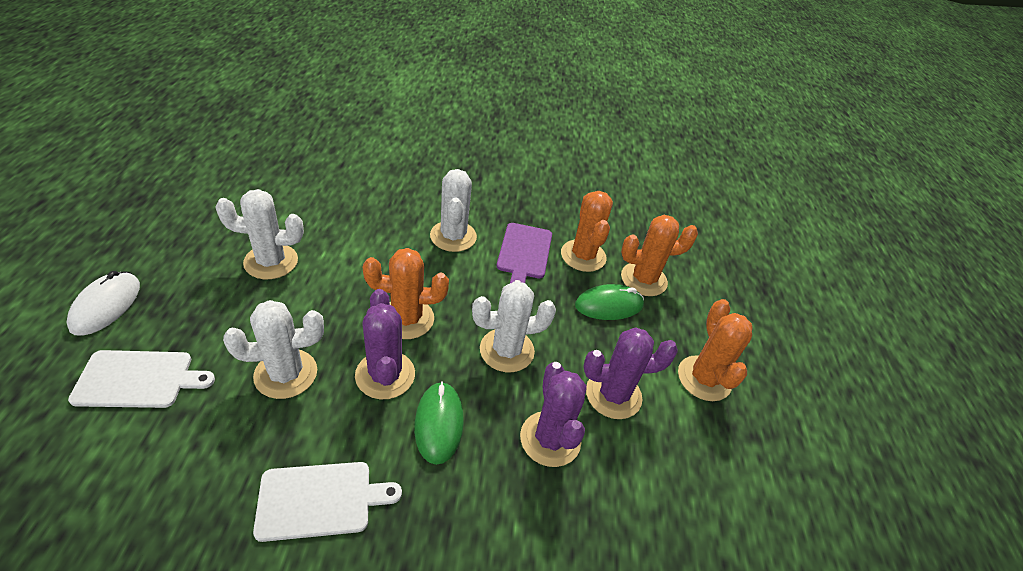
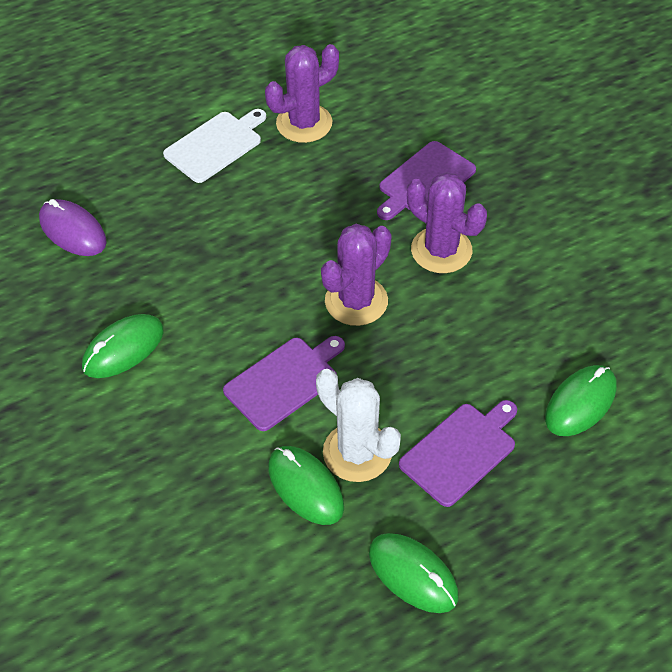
green mouse: [414,381,464,465] [575,284,644,320] = 2 -> [82,314,164,378] [268,446,344,525] [369,533,459,613] [545,365,617,436] = 4
orange cactus: [363,248,449,339] [561,191,613,272] [621,215,698,296] [678,299,753,401] = 4 -> none = 0
purple cutting board: [496,223,552,283] = 1 -> [223,336,345,431] [377,141,476,220] [399,400,517,507] = 3
purple mouse: none = 0 -> [39,199,107,256] = 1
white cactus: [215,189,304,279] [223,300,324,399] [430,169,477,252] [472,281,556,372] = 4 -> [316,369,401,482] = 1
white cutting board: [68,350,215,408] [253,462,402,542] = 2 -> [163,109,266,183] = 1
white mouse: [67,271,140,336] = 1 -> none = 0

